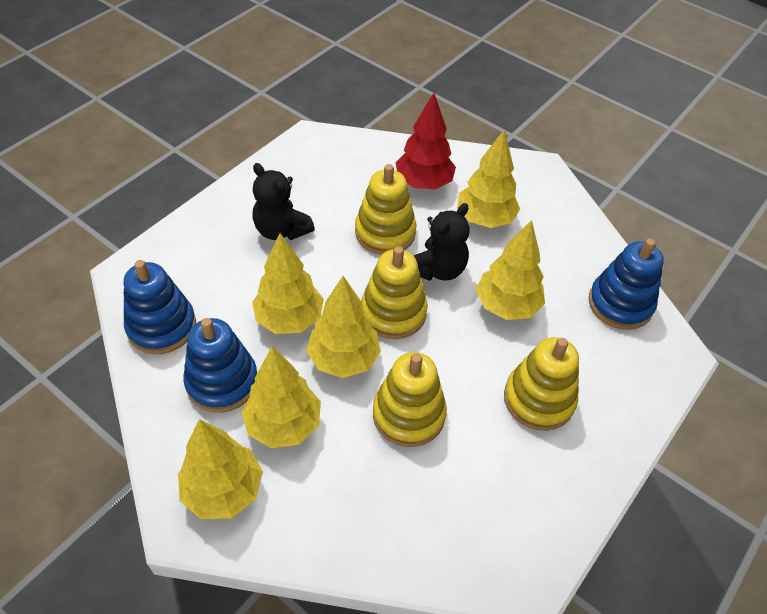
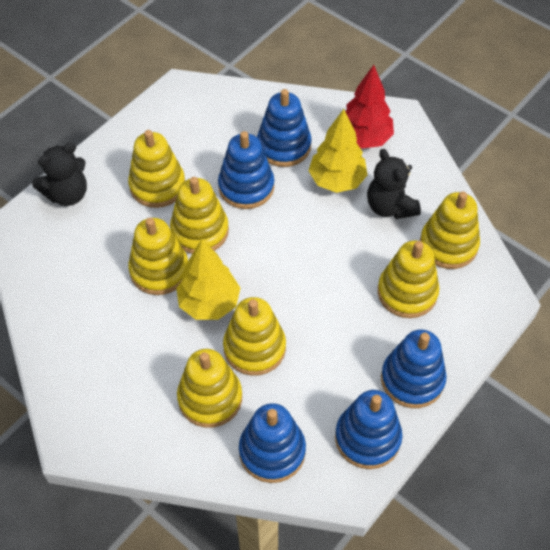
blue stacking toy: [124,260,196,354] [183,318,257,413] [589,238,664,330] = 3 -> [218,131,274,209] [239,403,306,483] [257,89,311,167] [335,390,402,469] [381,329,447,408] = 5
yellow stacking toy: [355,164,416,255] [361,246,428,339] [373,352,447,447] [504,337,579,431] = 4 -> [128,130,185,208] [128,218,188,295] [170,177,229,254] [177,349,242,428] [223,297,286,376] [378,240,439,318] [420,191,480,269] = 7
yellow tree: [178,419,263,519] [242,346,321,448] [252,233,324,334] [306,276,381,378] [457,130,520,228] [476,220,545,320] = 6 -> [176,239,240,320] [308,109,368,193] = 2

